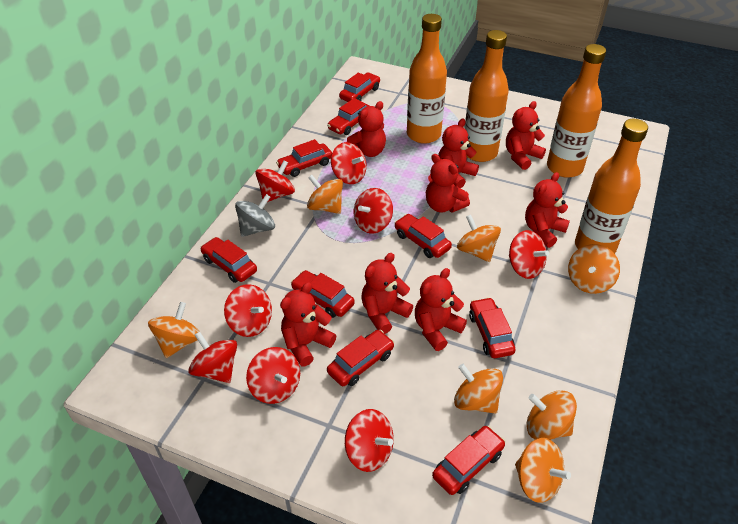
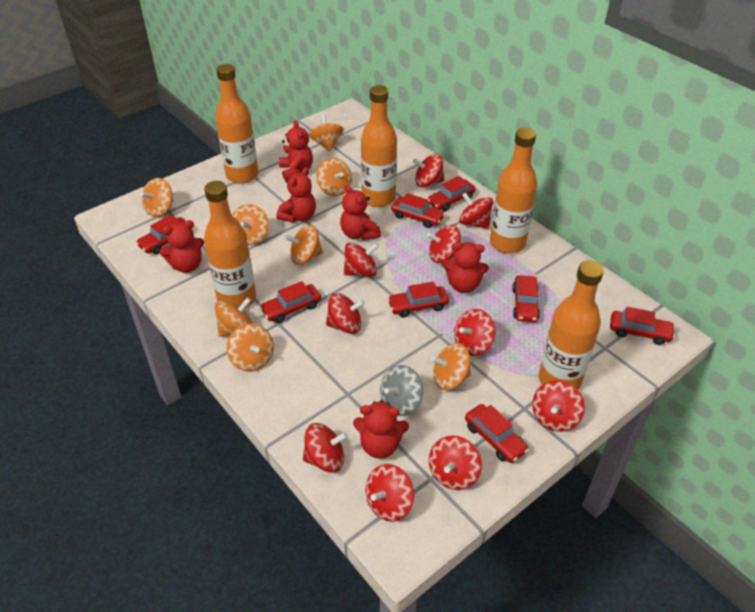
orange bottle: [407,14,447,144] [465,30,509,162] [547,44,606,178] [575,119,648,254] = 4 -> [204,181,256,308] [215,64,258,184] [361,85,397,207] [490,128,537,254] [539,261,604,389] = 5
orange spinning top: [148,302,200,358] [307,175,343,214] [454,364,503,414] [457,215,501,262] [515,438,571,503] [527,390,577,440] [568,244,620,294] = 7 -> [140,178,173,217] [215,297,253,337] [227,324,274,372] [232,204,269,245] [285,225,323,265] [309,114,344,152] [316,158,352,196] [431,343,471,390] = 8
red car: [200,237,257,283] [276,139,332,177] [291,270,355,318] [327,98,370,135] [327,330,395,386] [339,72,380,102] [394,214,452,258] [432,426,506,495] [469,297,516,358] = 9 -> [136,215,186,254] [260,281,321,323] [387,281,449,318] [391,193,445,228] [428,176,476,212] [465,404,529,463] [512,275,540,322] [610,307,675,345] = 8
red spinning top: [188,332,237,383] [224,284,272,337] [246,347,300,404] [255,160,295,202] [331,142,367,184] [345,409,394,472] [354,188,393,234] [509,230,549,279] = 8 -> [303,423,348,473] [326,293,365,334] [344,243,379,276] [365,464,414,522] [413,154,444,187] [427,225,461,263] [429,436,482,490] [454,309,496,356] [459,192,493,229] [532,380,585,432] = 10
red teddy bear: [280,282,336,366] [347,101,386,157] [361,253,413,334] [415,268,467,351] [426,154,470,212] [438,118,479,188] [506,101,546,170] [525,172,570,248] = 8 -> [159,220,204,273] [277,167,316,223] [279,120,313,180] [340,184,381,241] [353,400,409,459] [442,242,489,293] = 6

